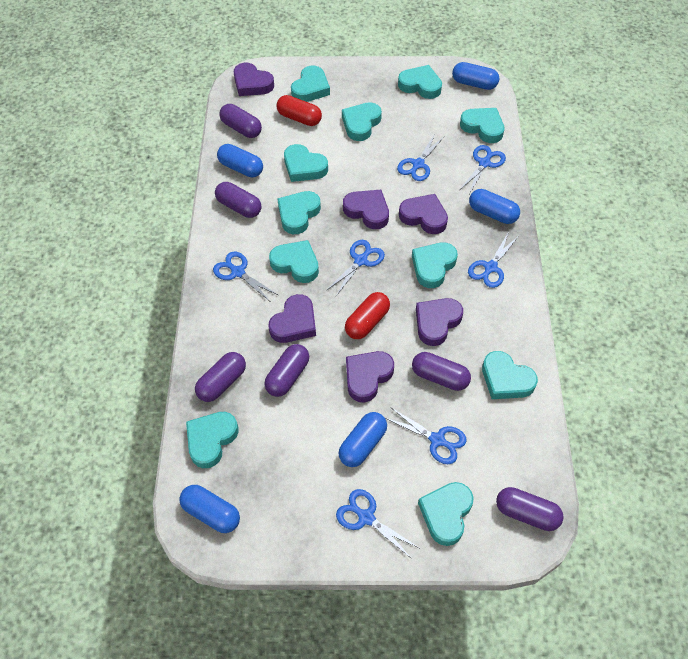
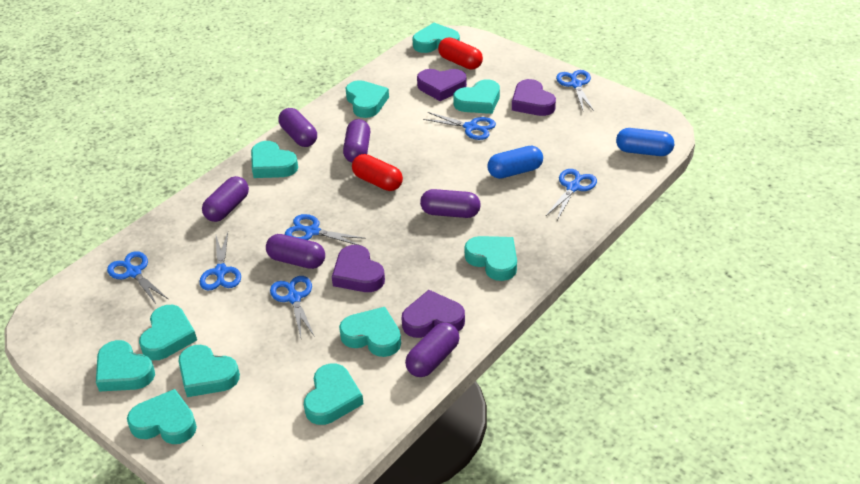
blue capsule: [179,485,240,533] [217,144,263,177] [339,412,387,467] [452,62,499,90] [469,189,520,224] = 5 -> [487,146,543,179] [616,128,674,156] = 2
purple heart: [234,63,274,96] [269,294,316,343] [343,190,389,229] [346,351,394,403] [399,194,448,234] [416,298,463,346] = 6 -> [332,245,385,292] [402,290,465,338] [417,69,467,101] [512,79,556,116] = 4

